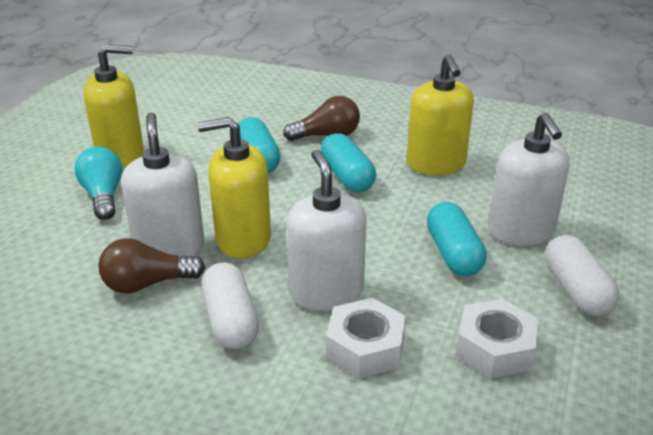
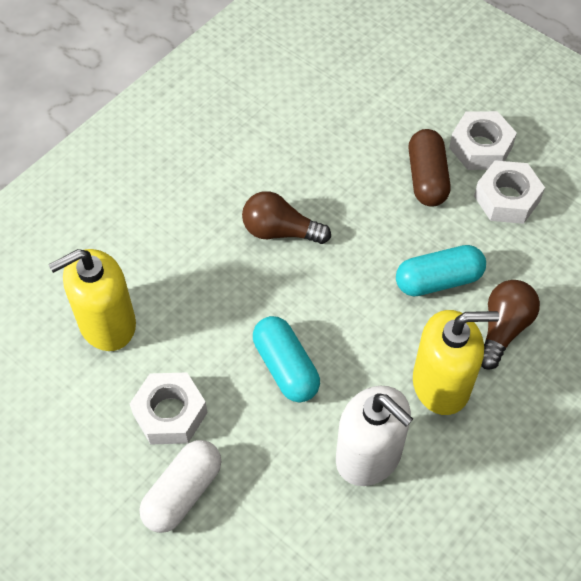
brown capsule: none = 0 -> [408,129,451,207] = 1
turquoise capsule: [238,117,281,173] [321,133,376,192] [427,202,487,276] = 3 -> [253,316,320,402] [396,245,486,296] = 2
turquoise light bulb: [75,146,123,220] = 1 -> none = 0
white capsule: [201,263,259,349] [545,235,619,316] = 2 -> [140,440,222,533] = 1
white nut: [326,298,406,379] [456,299,538,379] = 2 -> [130,372,207,445] [449,111,517,170] [474,160,545,224] = 3
white soap dispenser: [121,113,204,257] [286,149,367,311] [488,112,570,246] = 3 -> [336,386,413,486] = 1
yellow soap dispenser: [83,44,144,168] [197,117,271,258] [407,54,474,175] = 3 -> [49,249,136,351] [413,310,499,415] = 2

